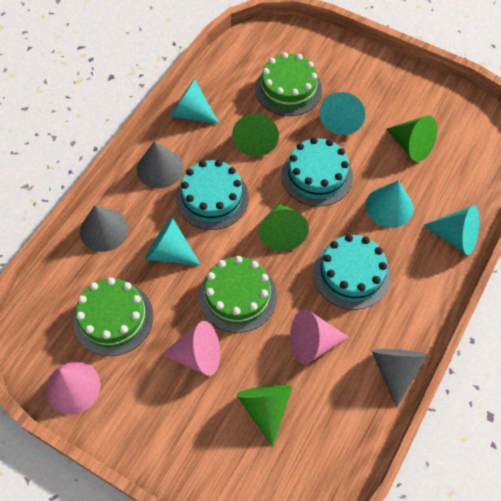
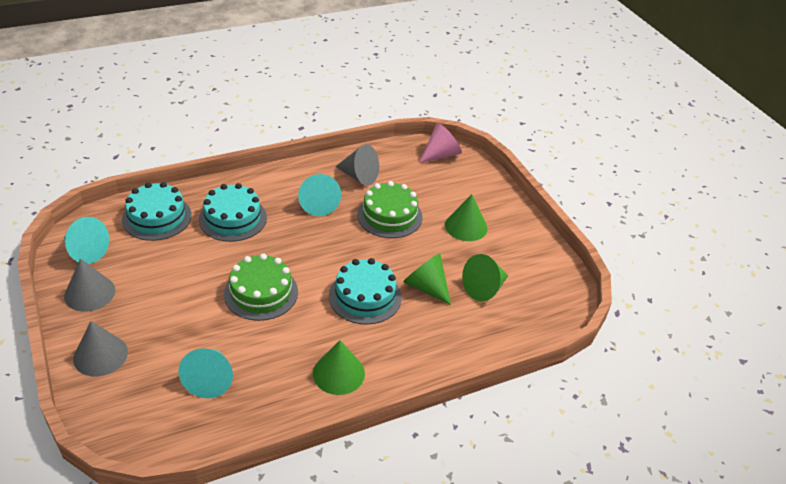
green cake: [73,277,153,356] [199,256,277,333] [255,52,322,116] = 3 -> [224,253,298,321] [357,181,423,238] = 2
pink cone: [46,361,101,414] [161,321,220,376] [290,309,349,364] = 3 -> [419,123,462,163] = 1
turquoise cone: [145,217,201,265] [170,79,219,124] [320,92,365,135] [366,181,414,228] [423,205,479,255] = 5 -> [64,217,109,264] [179,348,233,398] [298,174,341,216] = 3

